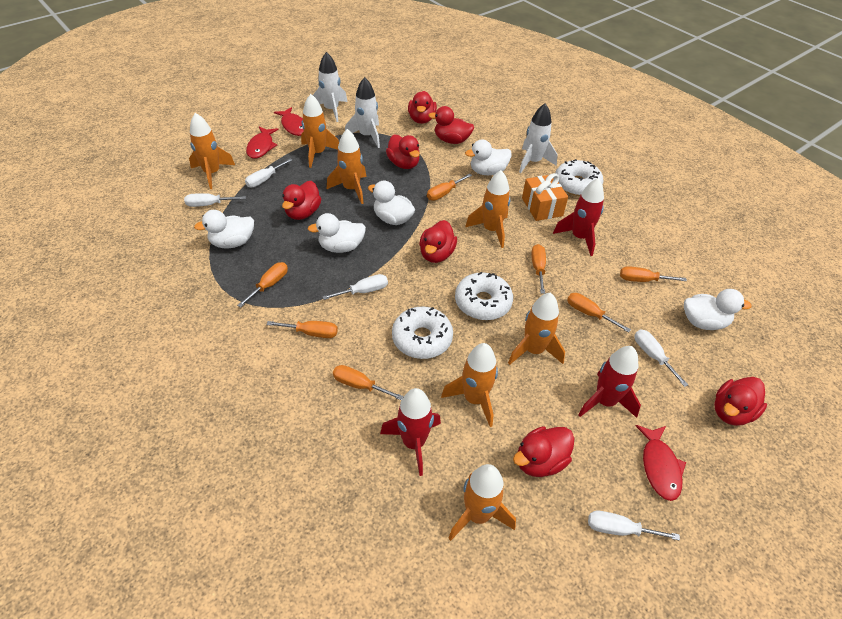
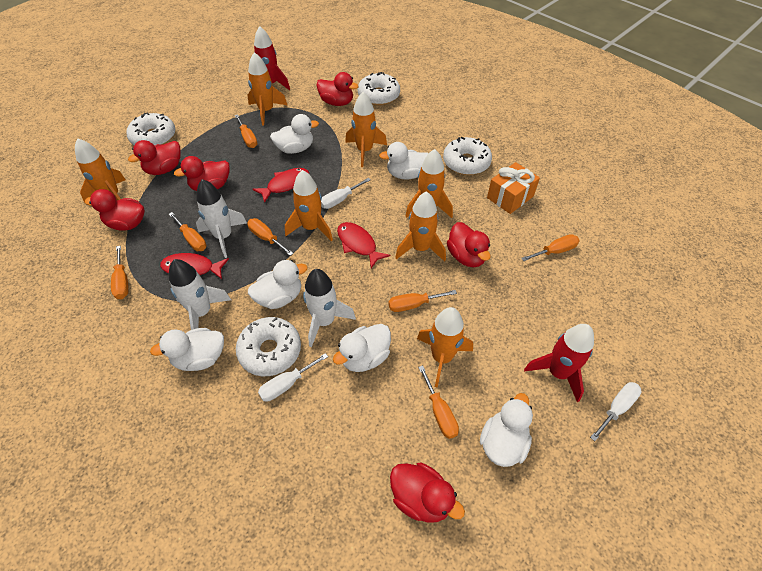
red duck: [282,181,321,220] [386,134,420,169] [408,91,437,124] [419,220,457,263] [428,106,474,144] [513,426,574,477] [714,377,767,426] = 7 -> [85,189,145,231] [128,140,181,175] [174,156,230,191] [316,72,359,106] [390,463,465,523] [447,222,491,267] = 6
red rocket: [380,388,441,476] [553,178,604,256] [578,346,641,418] = 3 -> [254,26,290,90] [524,324,594,402] = 2
white donut: [392,307,453,359] [455,272,513,320] [555,159,603,196] = 3 -> [126,113,175,146] [236,317,301,376] [358,72,400,105] [443,137,492,175] = 4
white duck: [194,210,254,248] [308,213,366,253] [368,181,415,225] [465,139,512,175] [684,289,752,330] = 5 -> [150,328,224,371] [248,260,308,309] [270,114,319,154] [333,324,391,372] [379,142,429,179] [480,393,533,467] = 6
white screwdriver: [184,193,246,207] [245,158,293,187] [322,274,388,300] [588,511,680,541] [635,329,688,387] = 5 -> [258,353,328,401] [321,178,371,209] [590,382,642,441] = 3

